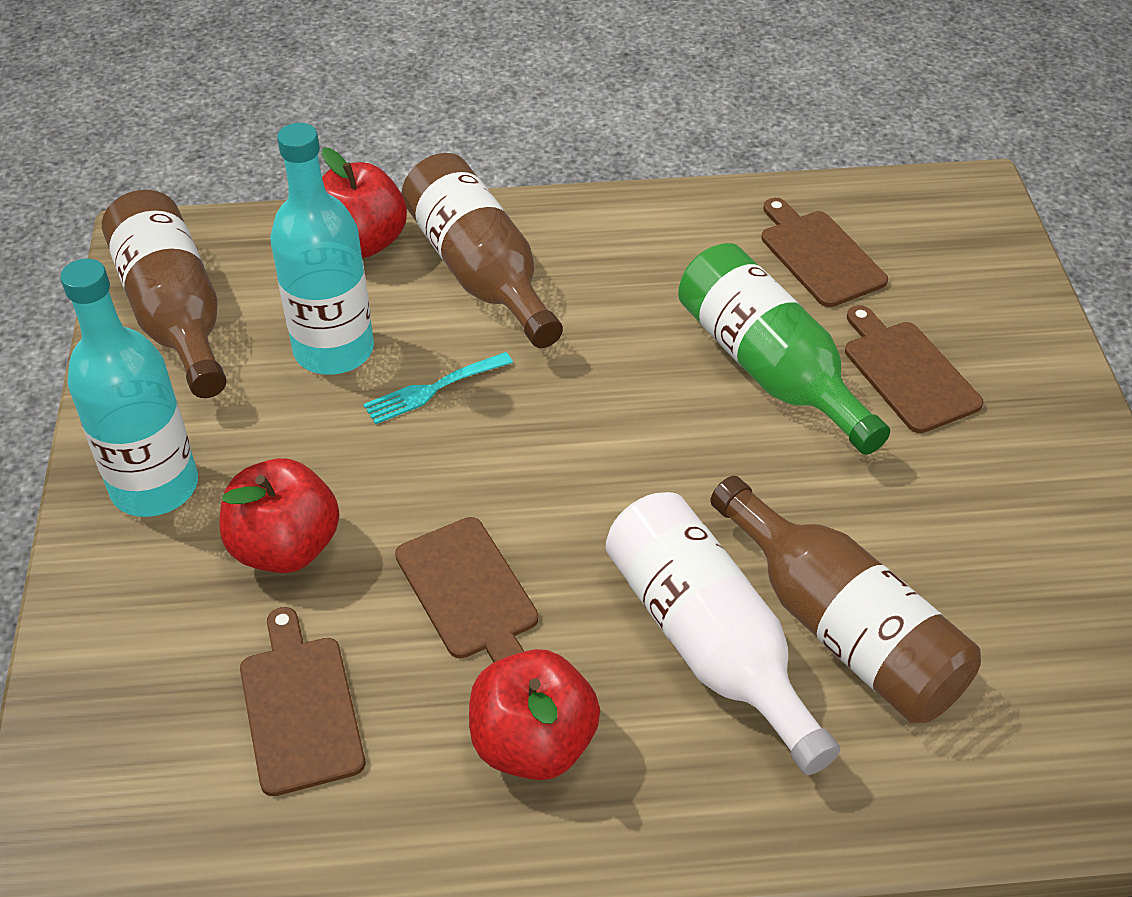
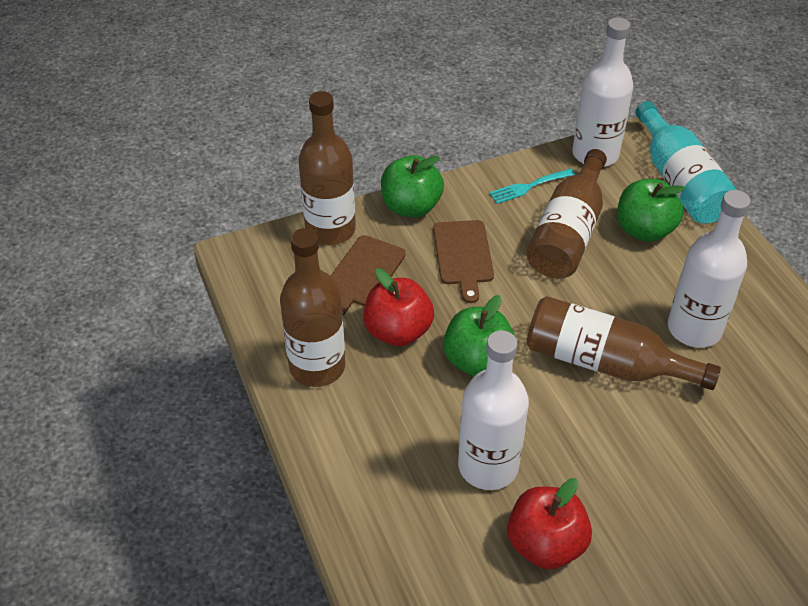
brown bottle: [102,190,227,398] [402,153,563,348] [710,476,981,723] = 3 -> [280,228,345,387] [298,91,356,245] [526,149,607,278] [527,296,721,390] = 4
brown cutting board: [240,607,365,796] [395,517,538,663] [761,198,888,307] [845,305,983,433] = 4 -> [331,235,406,316] [433,220,494,303] = 2
green apple: none = 0 -> [381,155,444,217] [443,295,515,376] [617,179,685,242] = 3
green bottle: [678,243,890,455] = 1 -> none = 0
red apple: [219,458,340,573] [321,147,407,258] [469,649,600,780] = 3 -> [363,268,434,346] [507,478,592,570] = 2
turquoise bottle: [60,258,198,517] [270,123,374,375] = 2 -> [635,101,737,224] = 1
white bottle: [606,492,840,775] = 1 -> [458,330,529,490] [572,17,633,167] [668,190,751,348] = 3

